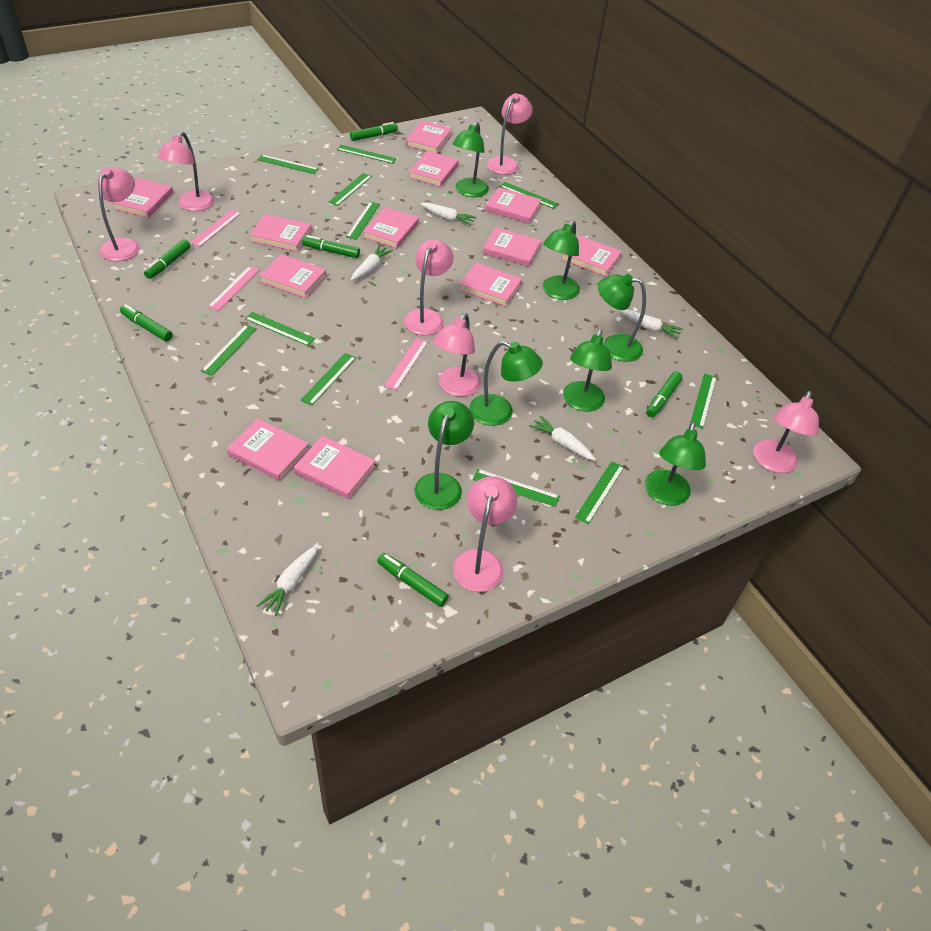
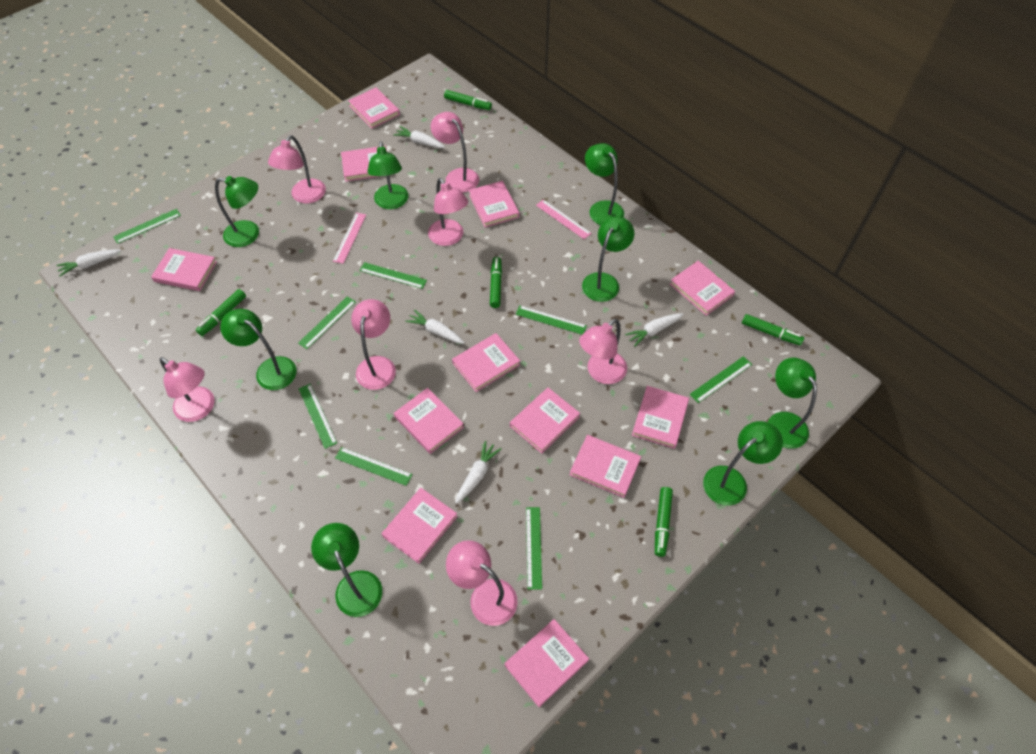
green lamp: [415,401,474,510] [452,122,489,197] [469,341,543,426] [543,220,580,300] [563,329,612,412] [598,274,646,362] [645,422,706,506] = 7 -> [215,176,259,247] [220,309,297,390] [311,523,382,617] [367,141,408,209] [582,217,634,302] [585,143,624,225] [703,421,783,506] [768,358,817,449] = 8
green marker: [120,304,173,342] [144,239,190,279] [302,235,360,258] [350,122,398,141] [377,553,449,607] [646,372,682,417] = 6 -> [196,289,246,336] [444,90,492,110] [490,257,502,308] [655,487,673,557] [742,314,804,345] = 5
green ruler: [201,325,257,376] [245,312,315,346] [257,155,319,174] [301,353,356,405] [328,173,372,206] [337,145,397,164] [346,202,380,240] [473,469,560,507] [500,182,559,209] [575,461,624,524] [690,373,717,428] = 11 -> [113,209,181,244] [298,296,356,349] [299,384,337,449] [335,447,412,486] [359,262,427,289] [516,305,587,335] [526,507,542,590] [690,356,752,403] = 8
pink ruler: [190,209,241,247] [208,266,259,311] [384,338,428,390] = 3 -> [333,213,366,264] [536,200,592,239] = 2

